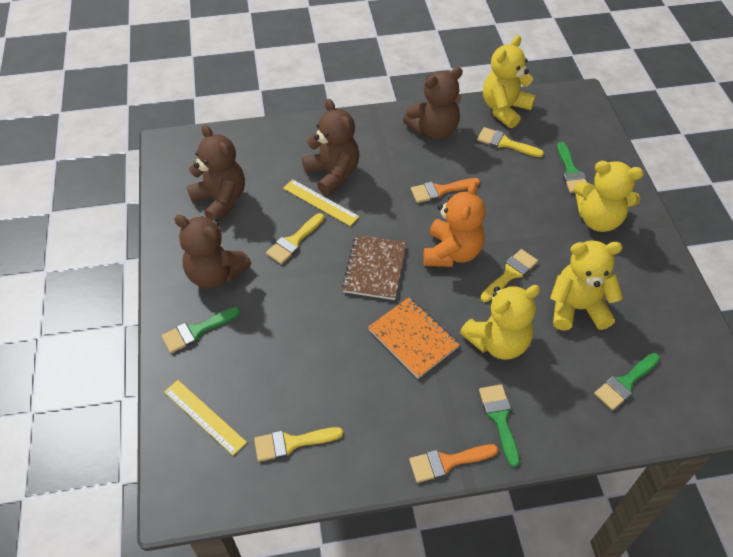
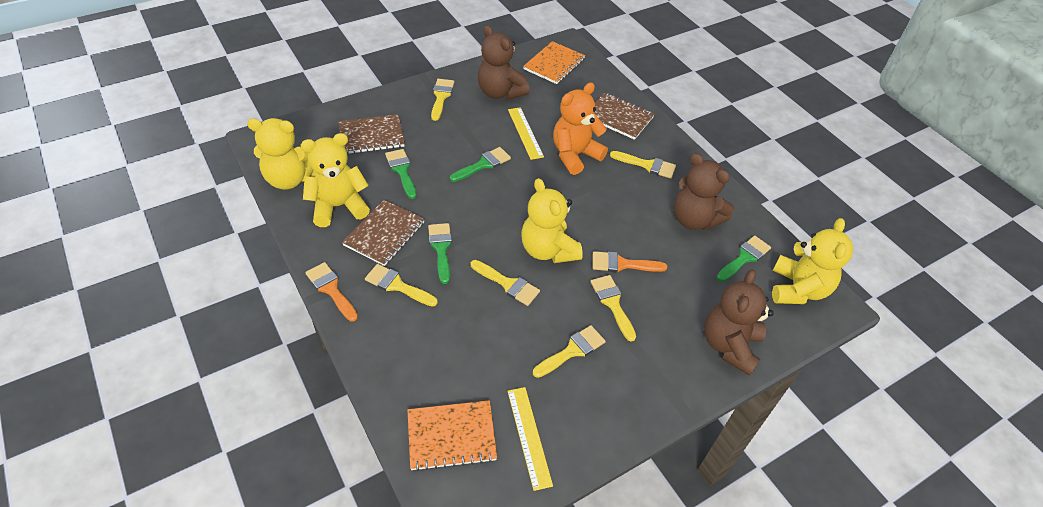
brown notebook: [342,235,407,300] = 1 -> [338,114,405,154] [342,200,425,266] [595,92,655,140] = 3
brown teddy bear: [174,215,251,288] [187,125,245,222] [302,99,360,196] [403,67,463,139] = 4 -> [478,25,530,100] [674,153,734,230] [704,269,774,376] = 3
orange notebook: [368,297,460,379] = 1 -> [407,400,497,471] [523,41,585,84] = 2
yellow brush: [254,427,343,462] [266,213,324,264] [477,127,544,157] [480,249,538,302] = 4 -> [365,264,438,307] [431,79,454,121] [471,260,540,306] [533,325,606,378] [590,275,636,342] [610,151,676,178] = 6

